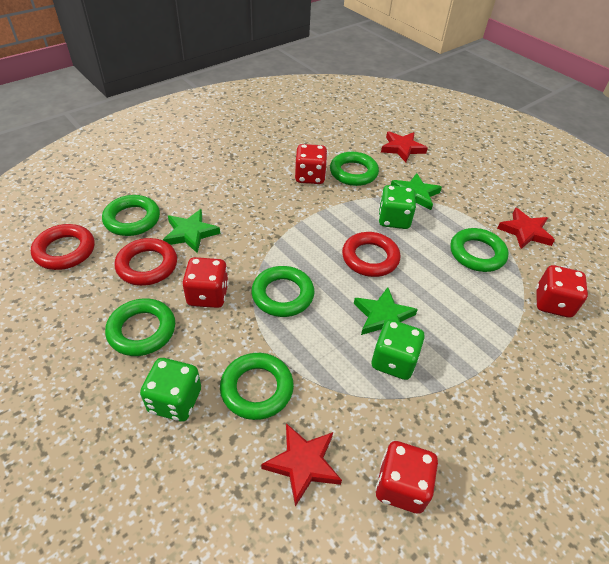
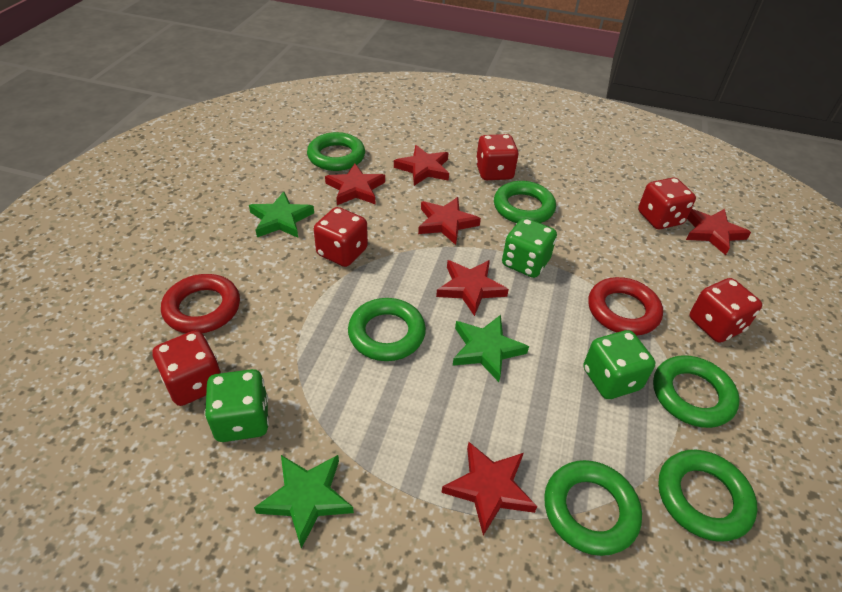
red dice: [182,257,229,308] [295,144,327,184] [375,441,438,514] [536,265,588,318] = 4 -> [153,330,221,406] [314,207,368,267] [476,134,519,180] [638,177,696,229] [689,278,762,343] = 5
red ring: [31,224,95,270] [115,238,177,286] [342,232,400,277] = 3 -> [161,274,240,333] [588,277,663,336] = 2
red star: [261,423,342,507] [381,131,428,162] [497,208,555,249] = 3 -> [325,164,385,205] [394,145,449,186] [418,197,481,245] [436,260,509,316] [442,442,537,536] [686,209,751,255] = 6

